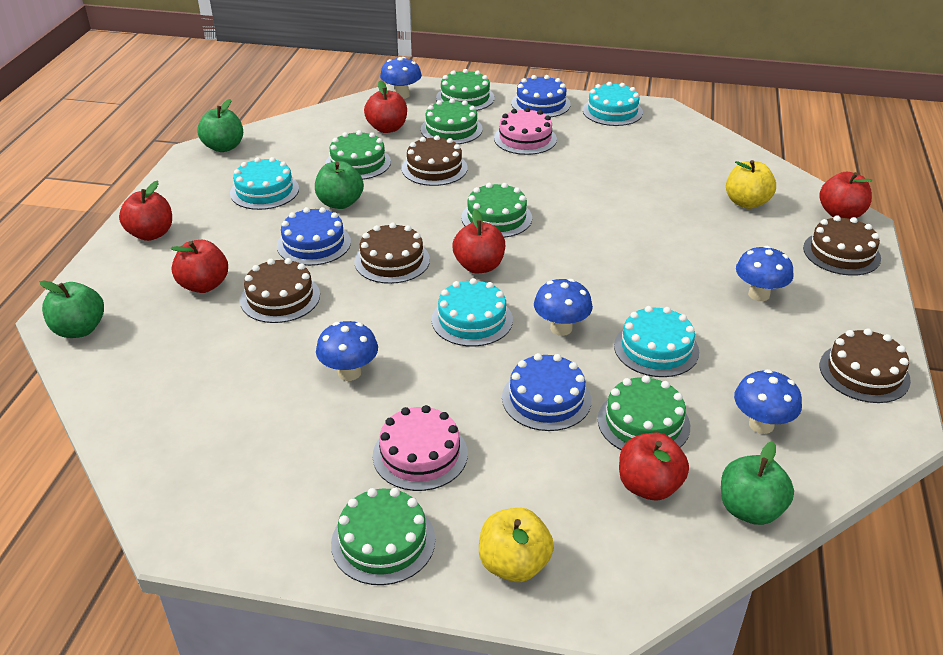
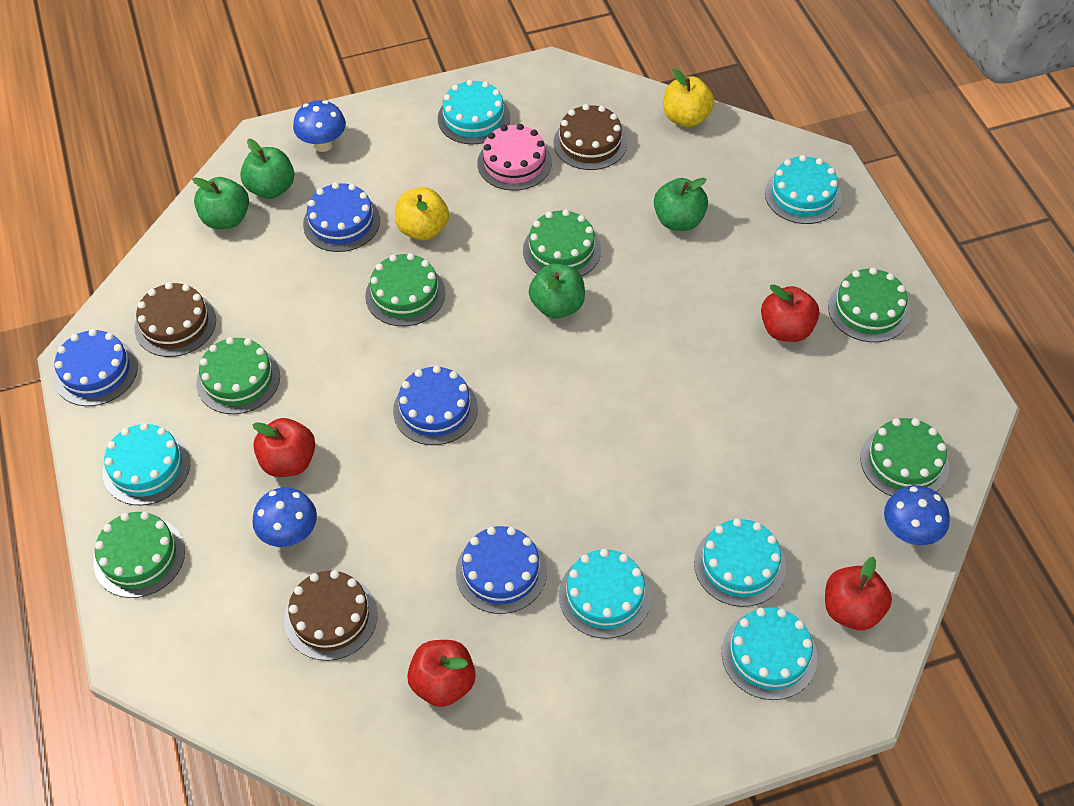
blue cake: [277,207,351,266] [502,353,591,431] [511,75,571,117] = 3 -> [54,329,138,406] [303,182,380,252] [393,366,478,445] [456,526,547,614] = 4
blue mushroom: [316,321,378,381] [380,57,422,99] [534,279,593,336] [734,369,802,434] [736,246,794,301] = 5 -> [252,487,317,547] [293,100,346,152] [884,485,950,545] = 3
brown cake: [240,258,320,323] [354,223,430,284] [402,135,467,186] [803,215,881,276] [819,328,911,403] = 5 -> [135,282,216,357] [284,570,378,661] [554,104,627,170] = 3
pink cake: [373,405,468,491] [494,107,557,155] = 2 -> [477,124,552,191] = 1
red apple: [119,181,172,241] [171,240,228,293] [364,80,407,133] [452,209,505,273] [619,433,689,500] [819,172,872,219] = 6 -> [252,418,315,477] [407,640,476,707] [761,284,819,342] [825,557,892,630] = 4
turquoise cake: [230,157,299,210] [432,278,513,347] [583,82,643,126] [614,306,699,377] = 4 -> [103,423,190,505] [438,80,510,144] [559,549,652,639] [694,518,786,607] [722,607,817,700] [765,155,842,224] = 6

